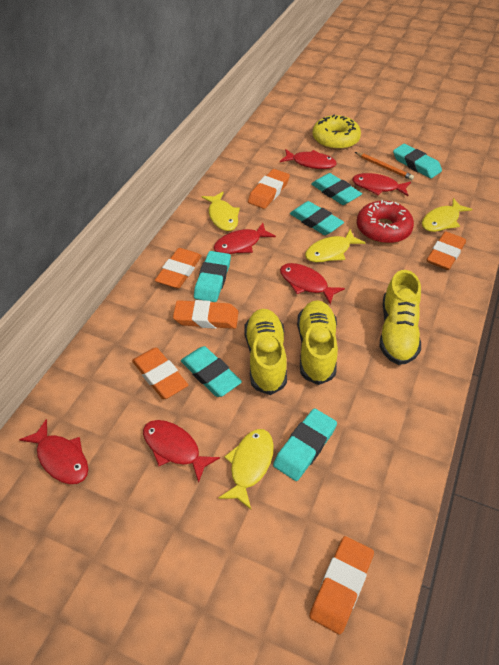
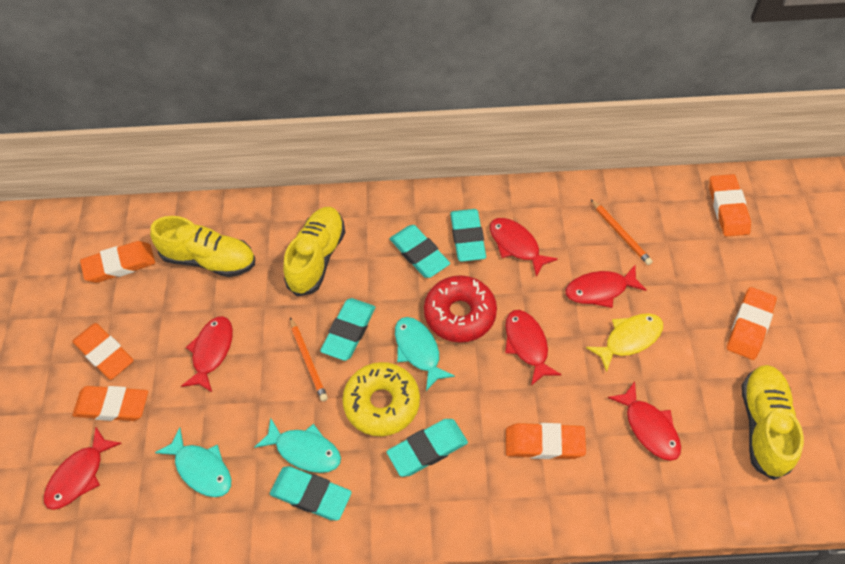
orange pencil: [355,152,414,180] = 1 -> [290,317,328,401] [591,199,653,265] = 2
turquoise eraser: [181,346,242,397] [194,251,231,302] [273,408,337,481] [290,201,344,235] [311,173,362,205] [393,144,442,179] = 6 -> [270,466,352,520] [320,298,375,361] [387,419,468,477] [390,225,450,278] [450,209,486,262] = 5
turquoise fish: none = 0 -> [155,428,231,497] [255,418,341,473] [395,317,455,391] = 3
yellow fish: [202,192,240,231] [218,429,274,509] [305,230,365,262] [422,198,472,232] = 4 -> [586,313,663,372] = 1

